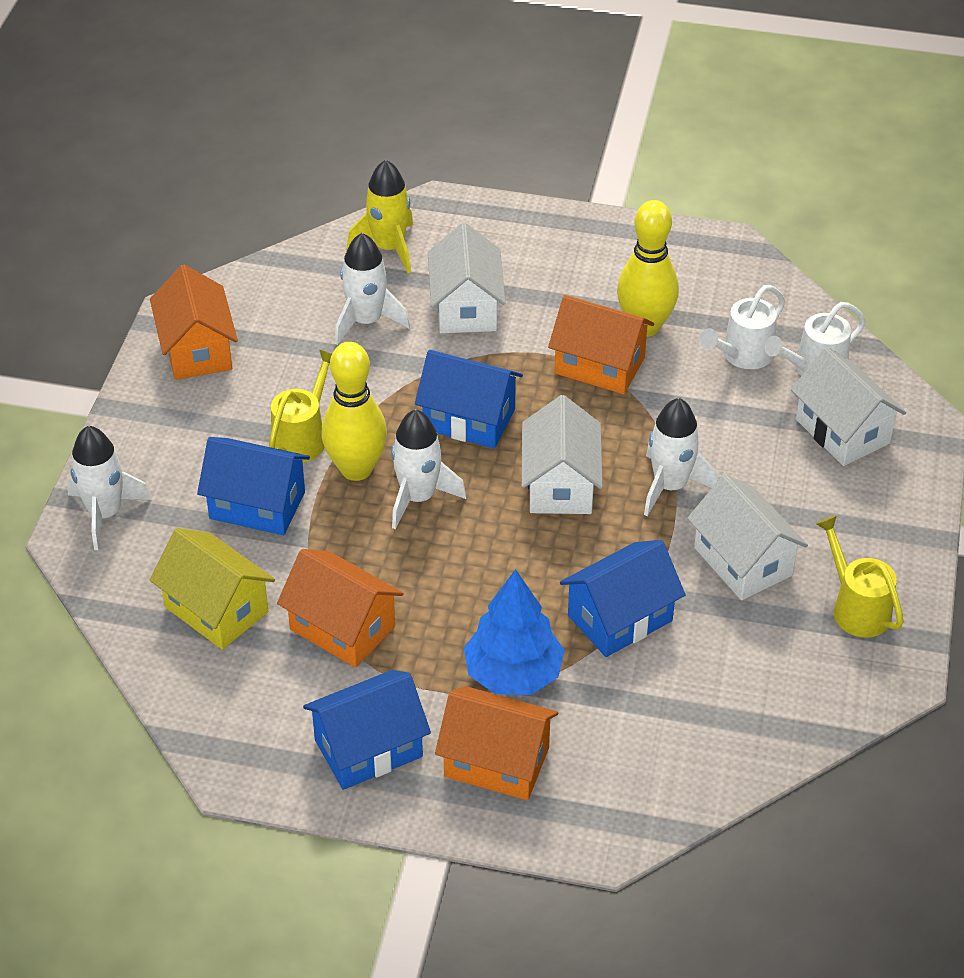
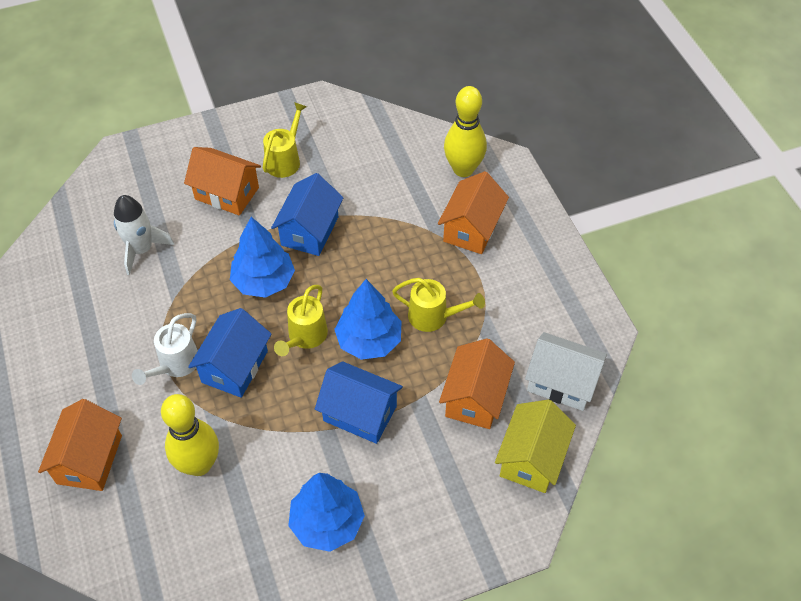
blue house: [197,437,310,535] [303,670,431,790] [415,350,523,449] [560,540,685,657] = 4 -> [188,308,271,398] [271,173,344,256] [315,361,403,444] = 3
blue tree: [464,569,565,695] = 1 -> [230,217,295,298] [288,473,365,552] [334,279,402,360] = 3
white house: [428,223,506,333] [522,395,603,514] [687,474,808,600] [791,347,906,466] = 4 -> [525,332,607,411] = 1
white rocket: [67,426,151,550] [335,233,410,345] [391,409,466,529] [644,398,717,516] = 4 -> [114,195,174,276] = 1
white watering can: [699,285,785,369] [765,302,866,376] = 2 -> [132,313,198,385] = 1
yellow rocket: [347,160,413,273] = 1 -> none = 0
yellow watering can: [269,350,332,463] [816,515,904,638] = 2 -> [263,102,307,178] [274,285,328,356] [392,278,485,332] = 3

